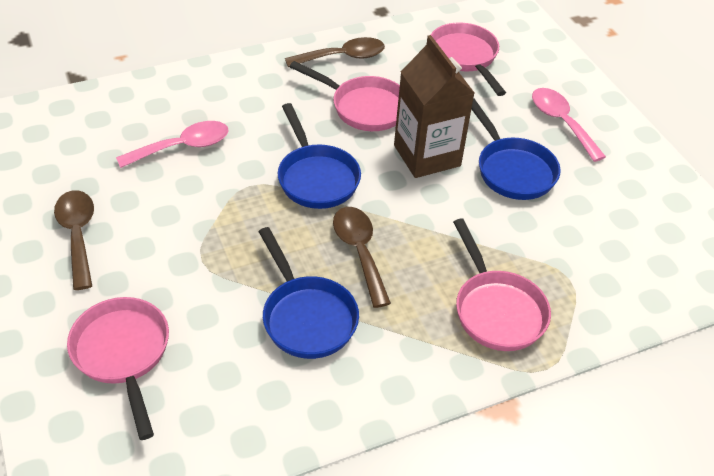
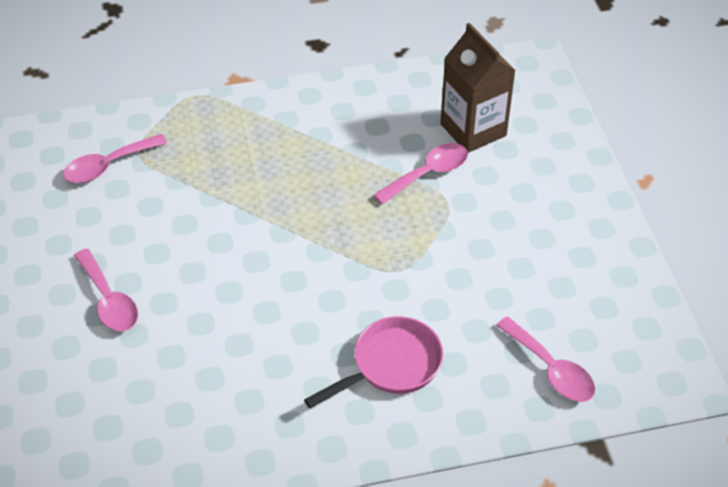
blue pan: [258,227,359,359] [278,103,361,209] [472,98,560,200] = 3 -> none = 0
brown spoon: [54,190,94,290] [285,37,385,67] [333,207,391,308] = 3 -> none = 0
pink pan: [67,297,169,440] [290,61,400,131] [431,23,506,96] [453,219,551,351] = 4 -> [304,316,443,408] = 1
pink spoon: [116,121,229,168] [532,88,606,162] = 2 -> [63,134,167,183] [74,249,138,331] [374,143,468,204] [496,316,595,402] = 4

